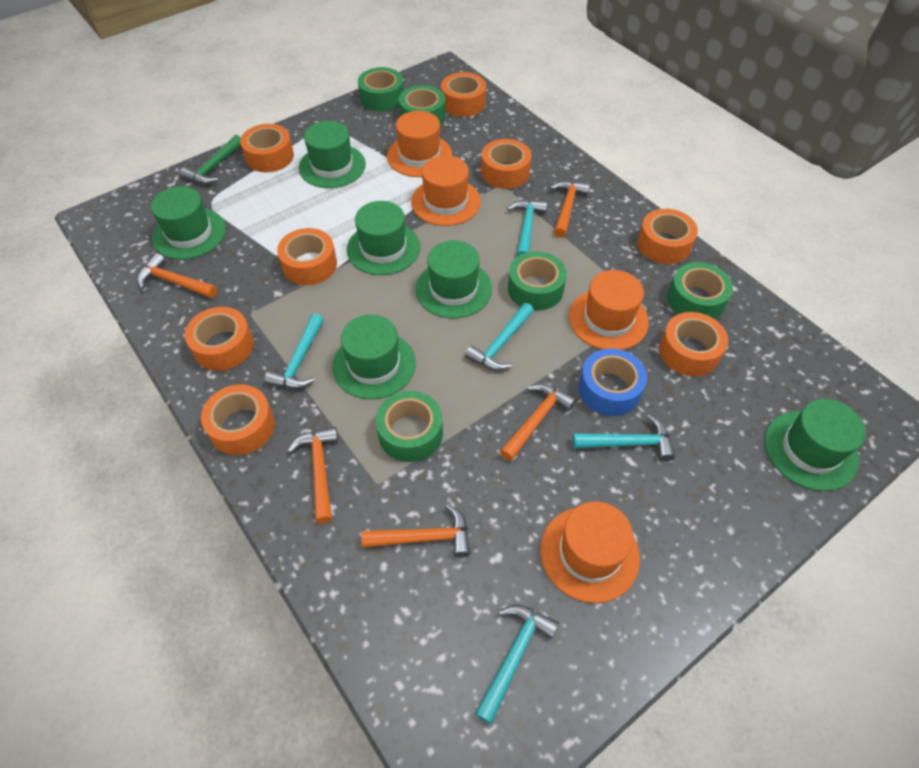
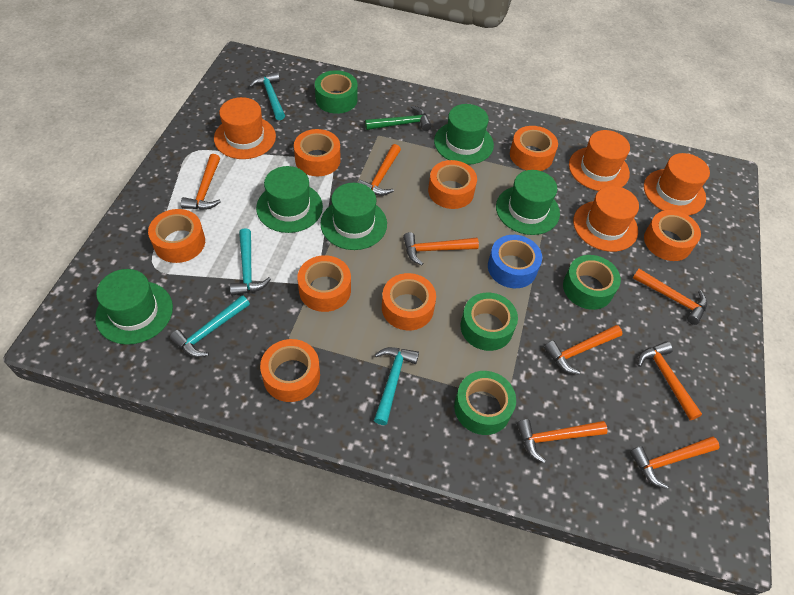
green hat: [151,186,226,260] [299,121,366,188] [332,315,416,399] [347,201,420,275] [415,240,492,318] [765,399,866,491] = 6 -> [95,269,173,345] [256,166,323,233] [320,183,387,250] [434,104,494,165] [496,170,560,235] = 5
green tape: [358,67,404,112] [376,391,443,462] [399,85,445,125] [508,251,567,311] [667,262,733,319] = 5 -> [315,70,358,114] [454,371,516,435] [460,292,518,351] [563,255,621,310] = 4
orange hammer: [138,253,217,298] [288,427,338,524] [361,504,470,557] [500,384,576,461] [550,181,590,238] = 5 -> [181,154,221,210] [358,144,401,196] [403,232,479,265] [517,419,607,463] [544,325,622,375] [630,437,720,489] [633,269,707,325] [638,341,702,420] = 8
turquoise hammer: [264,314,324,389] [465,303,534,371] [475,604,559,724] [507,200,547,257] [572,414,675,461] = 5 -> [170,295,250,357] [230,228,271,296] [249,72,285,120] [374,347,419,425] = 4

